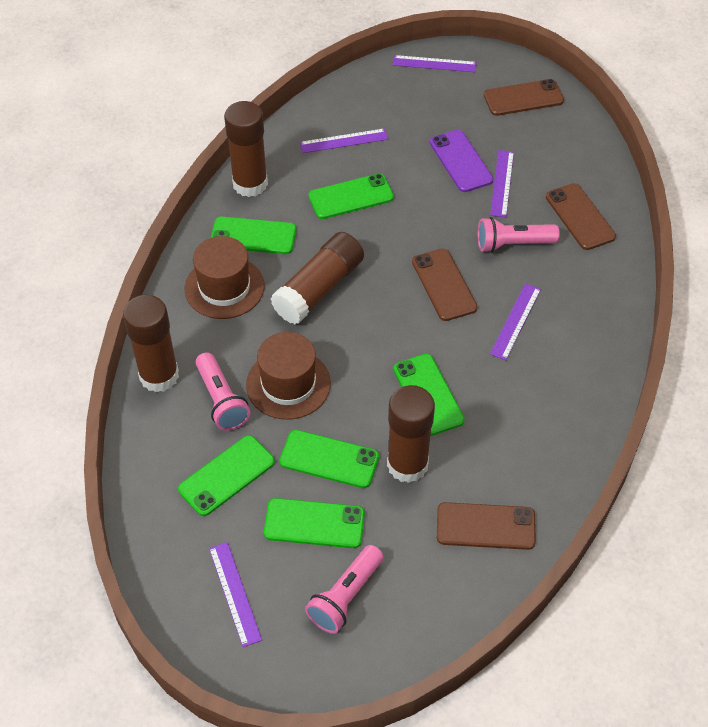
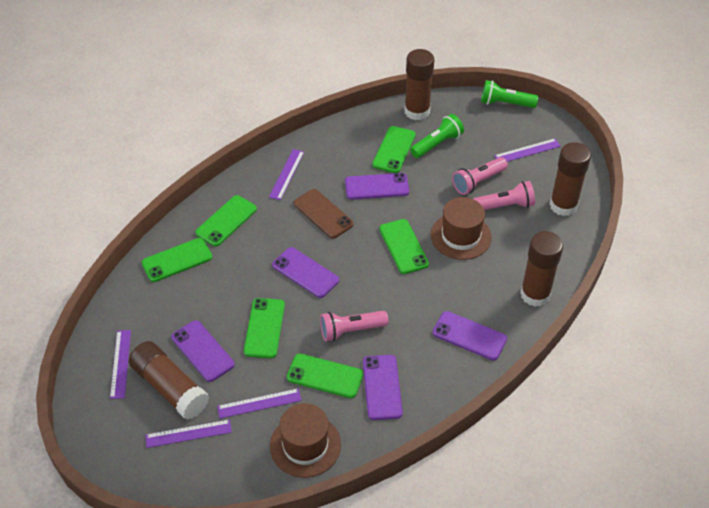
brown phone: [412,249,478,321] [437,502,536,550] [484,79,564,116] [546,183,616,250] = 4 -> [294,189,354,239] = 1
green flashlight: none = 0 -> [410,114,464,158] [481,80,538,108] = 2
purple phone: [430,130,494,192] = 1 -> [171,320,235,382] [272,247,339,298] [345,173,409,200] [363,355,403,420] [432,311,507,361] = 5

